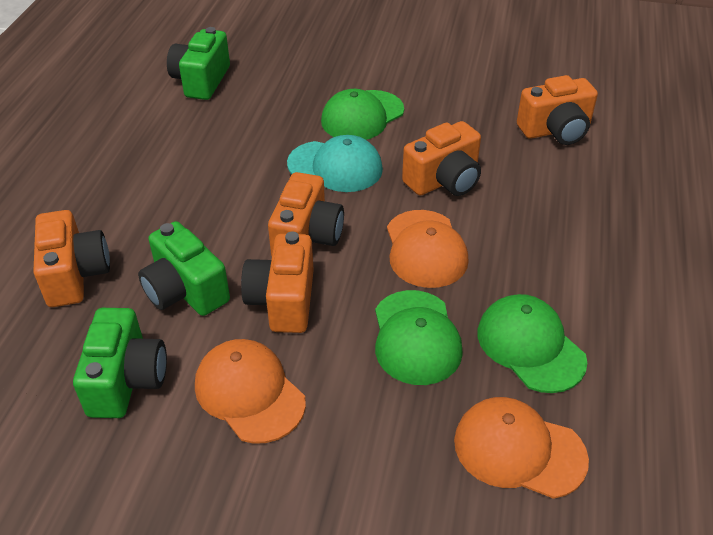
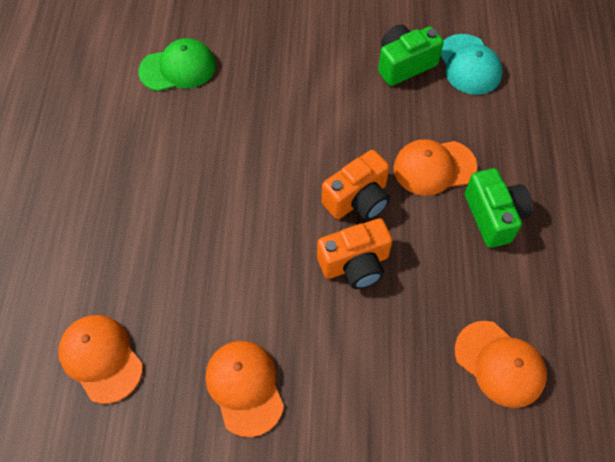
green camera: [73,308,167,418] [138,221,230,316] [167,27,230,100] = 3 -> [378,25,444,86] [465,168,533,248] = 2
green cap: [321,89,404,140] [375,290,463,385] [477,294,587,393] = 3 -> [138,38,216,91] = 1
orange camera: [33,210,110,307] [241,232,314,333] [268,172,344,256] [402,121,481,196] [517,75,598,145] = 5 -> [317,218,393,289] [322,150,390,221] = 2
orange cap: [195,339,306,444] [387,210,469,288] [454,397,589,499] = 3 -> [58,315,143,404] [205,341,284,437] [393,139,477,196] [455,321,547,408] = 4

